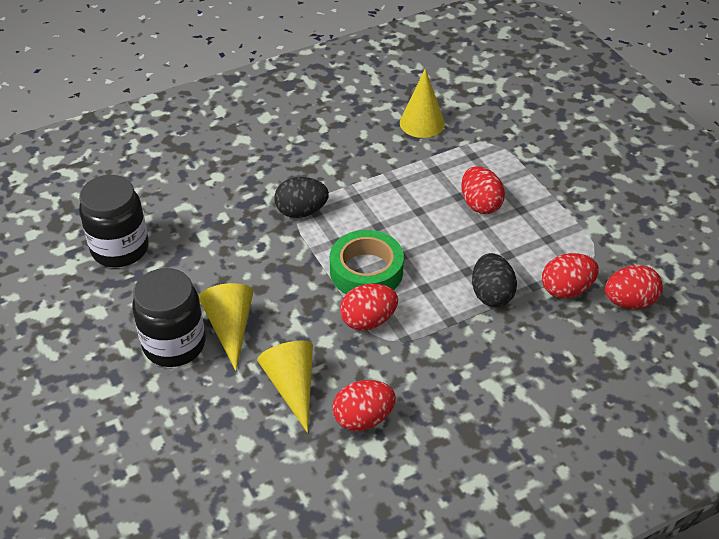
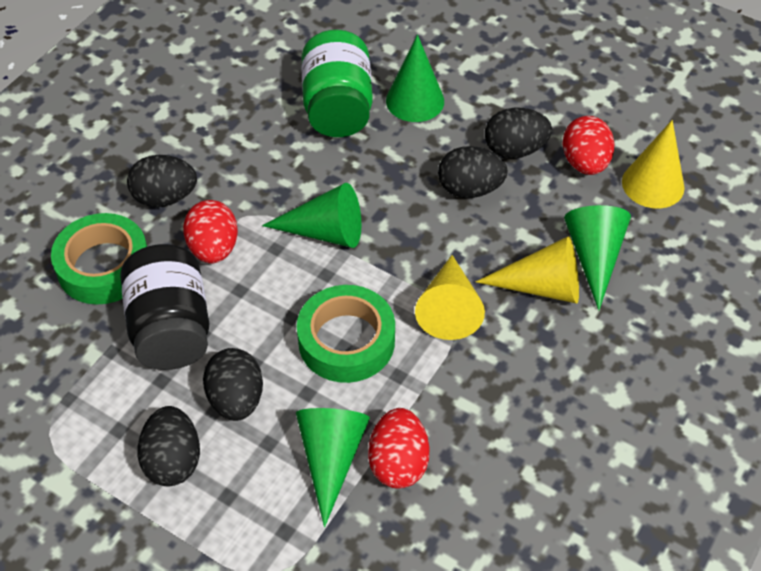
black egg: [274,177,329,218] [472,253,517,307] = 2 -> [127,155,197,207] [137,406,200,486] [203,348,263,421] [438,146,508,198] [485,107,552,159] = 5
black jar: [79,175,149,267] [132,268,206,367] = 2 -> [120,244,209,370] = 1
green cone: none = 0 -> [262,183,361,248] [296,408,370,527] [386,35,444,122] [564,205,631,310] = 4
green jar: none = 0 -> [301,30,373,137] = 1
green tape: [330,230,404,294] = 1 -> [51,213,147,305] [297,285,395,383] = 2
red egg: [332,380,396,431] [340,284,398,331] [461,166,505,214] [542,253,599,299] [605,265,663,309] = 5 -> [183,200,238,264] [368,408,429,489] [562,116,614,175] = 3

